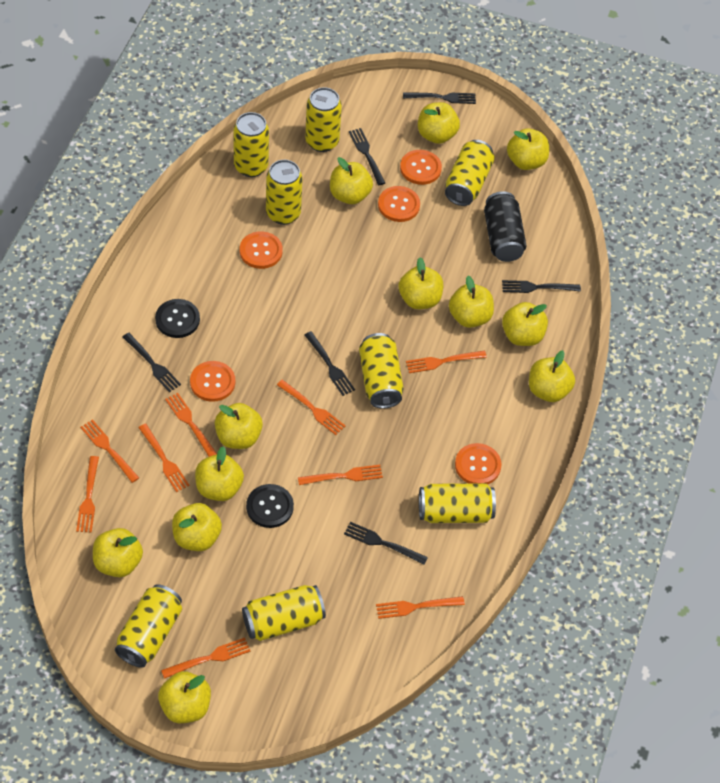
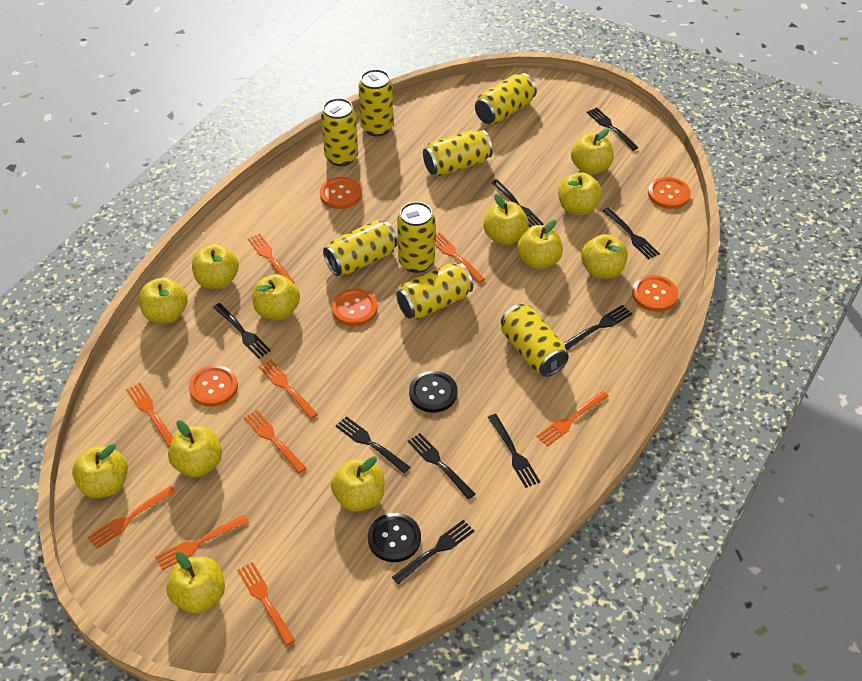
black can: [484,191,527,262] = 1 -> none = 0
black fork: [123,333,181,393] [305,331,355,396] [344,522,428,564] [349,128,385,185] [403,92,476,104] [502,280,581,293] = 6 -> [213,303,271,358] [335,416,410,473] [392,520,474,584] [408,433,475,499] [488,414,540,488] [491,180,543,227] [563,305,632,350] [587,107,639,151] [603,208,660,259] = 9

